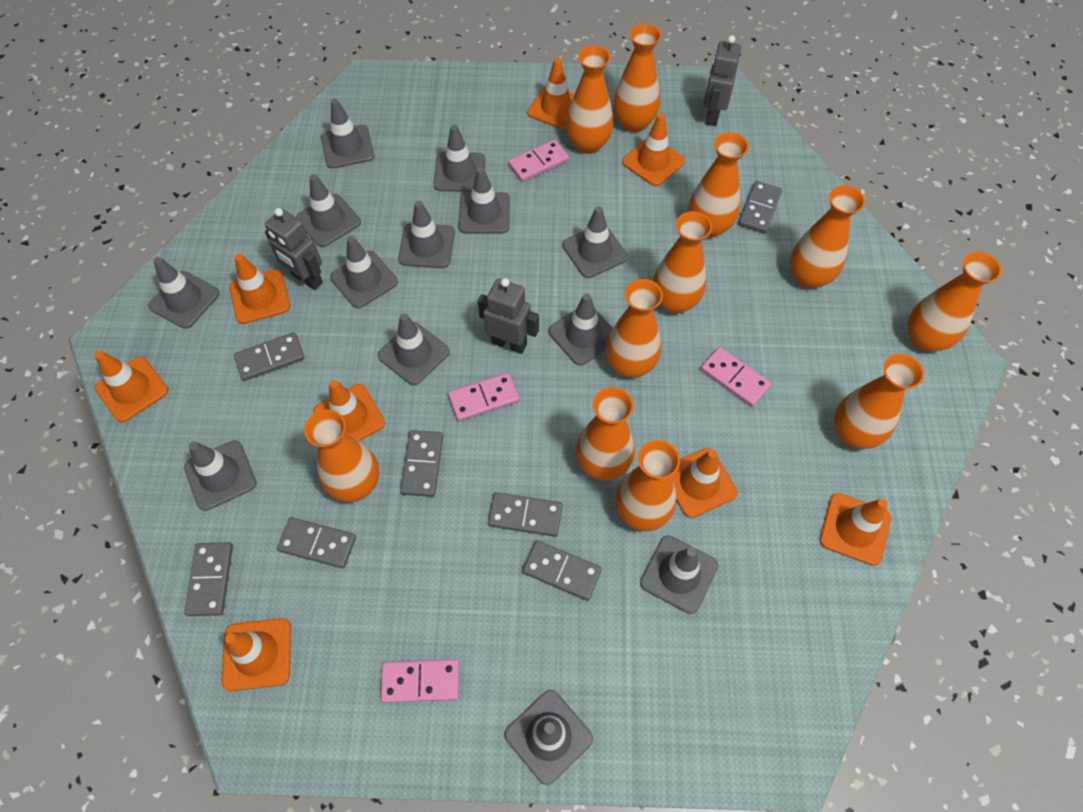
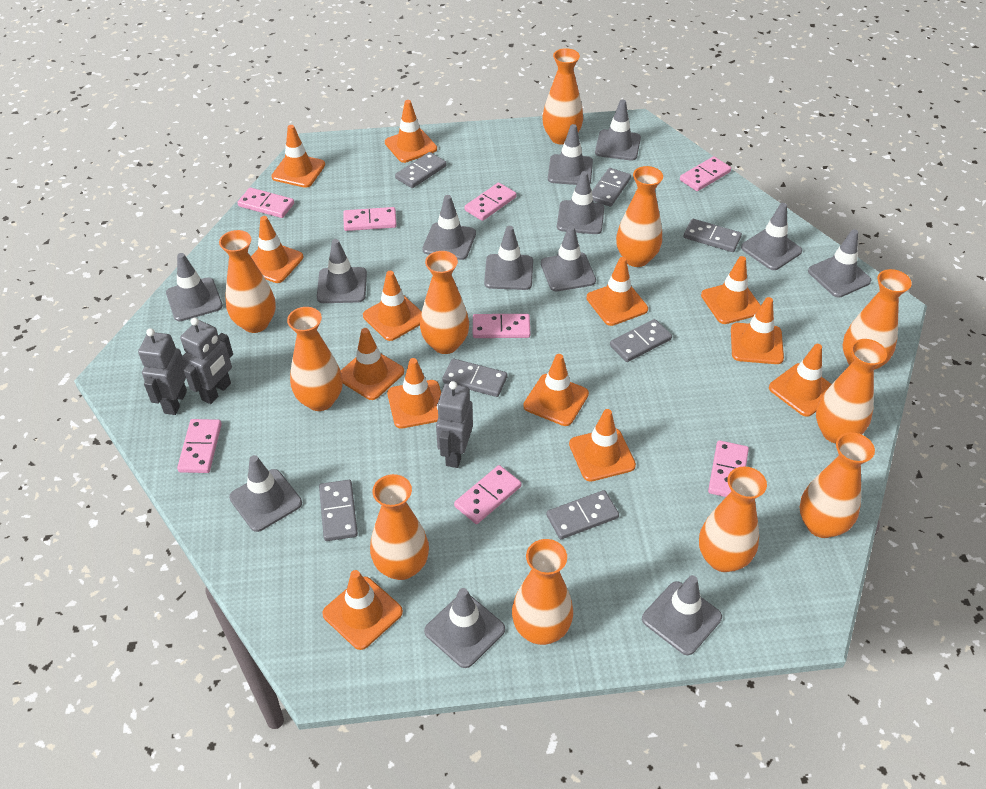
orange traffic cone: [94,351,168,422] [222,618,291,691] [229,254,290,324] [313,380,385,441] [527,58,574,130] [622,114,685,186] [671,448,738,518] [820,493,891,566] = 8 -> [251,216,303,283] [271,125,325,188] [322,570,403,650] [341,328,404,400] [363,271,422,341] [385,100,437,163] [387,358,441,428] [523,354,589,426] [569,409,636,482] [586,257,648,326] [701,256,761,324] [731,297,784,364] [769,344,832,417] = 13
pink domino: [381,659,459,703] [448,373,520,421] [508,139,569,182] [701,347,771,407] = 4 -> [177,419,222,473] [237,188,294,218] [343,207,397,231] [454,465,521,524] [464,183,516,221] [473,314,530,338] [680,156,731,191] [708,440,749,497] = 8

